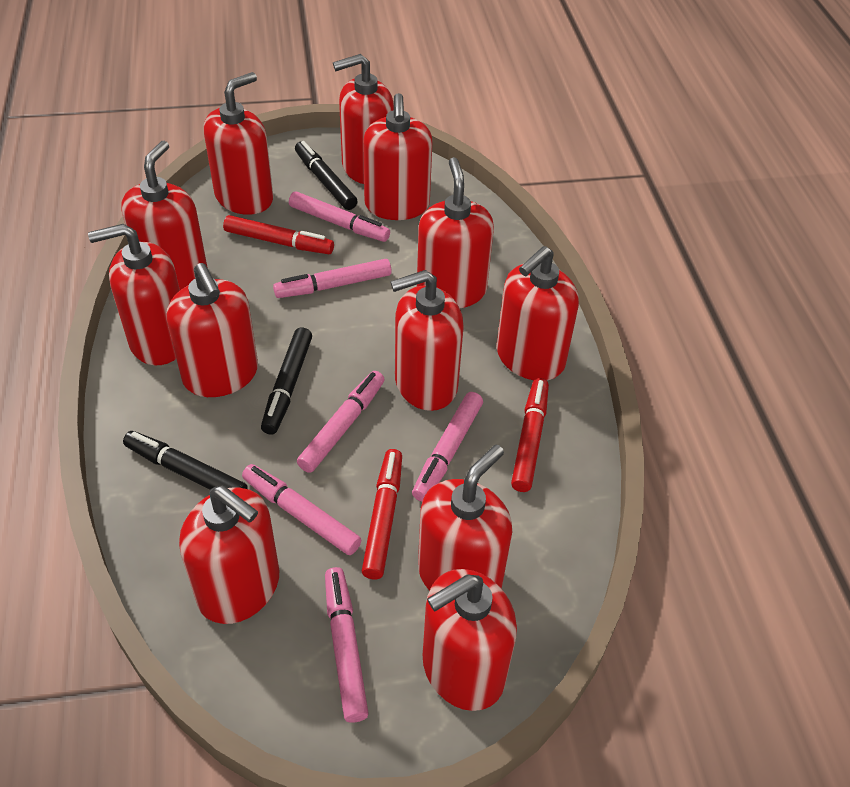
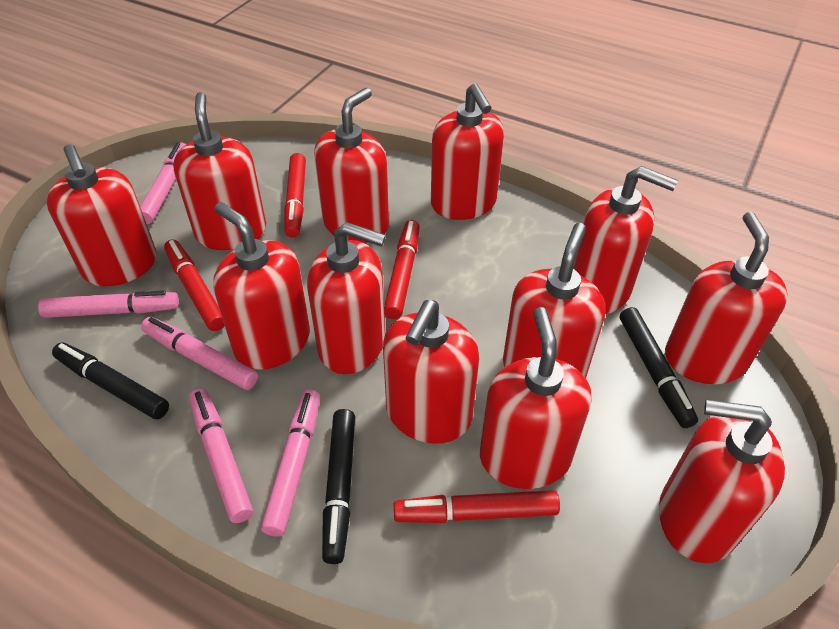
pink marker: [242,464,361,555] [273,259,391,298] [289,192,390,242] [297,371,385,473] [325,567,369,723] [412,392,483,501] = 6 -> [38,290,179,318] [140,142,187,224] [141,317,258,390] [189,388,253,523] [261,389,320,537] = 5
red marker: [223,215,334,254] [362,449,402,579] [511,378,549,492] = 3 -> [164,239,225,331] [284,153,306,237] [384,220,420,319] [394,490,560,523] = 4

